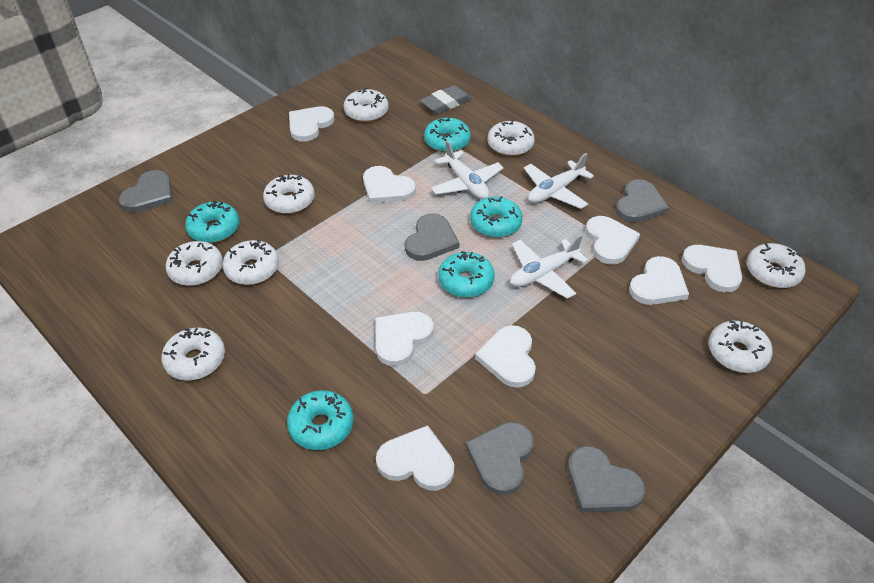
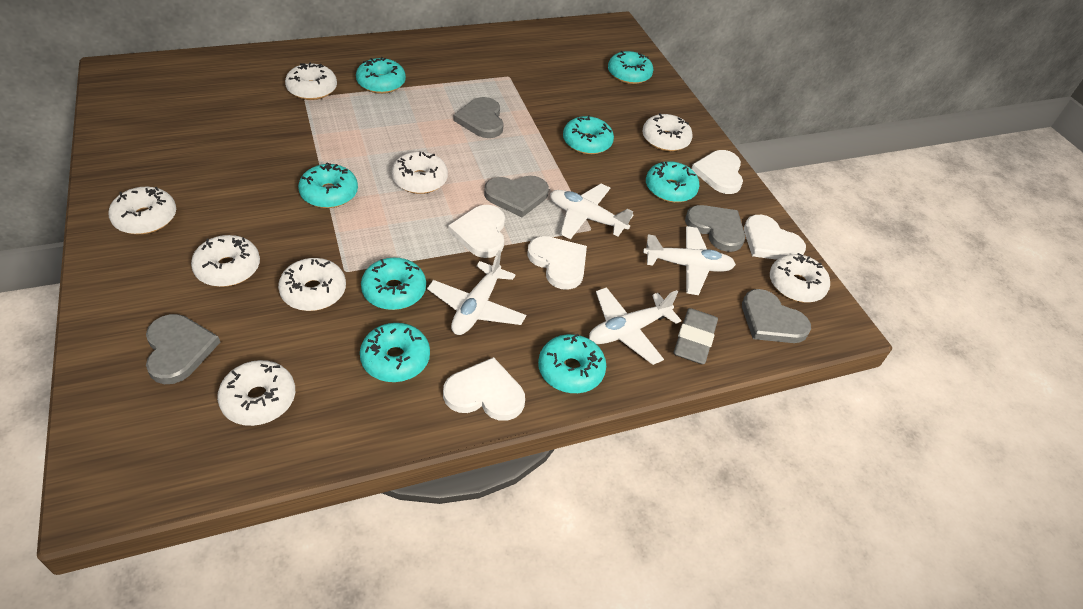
turquoise donut: [185,200,240,243] [287,390,354,450] [424,117,471,153] [438,251,495,298] [470,196,523,238] = 5 -> [298,162,358,208] [356,57,406,94] [360,323,430,382] [361,258,426,310] [538,333,606,393] [563,115,614,155] [608,51,653,84] [646,161,699,203] = 8
white heart: [289,106,334,142] [363,166,416,204] [375,312,434,366] [376,425,454,491] [475,325,536,388] [585,216,640,265] [629,256,689,305] [682,245,742,293] = 8 -> [443,357,525,421] [448,205,505,258] [527,236,587,290] [691,150,743,194] [744,215,806,260] = 5
white plane: [431,140,504,199] [510,234,588,299] [524,153,594,209] = 3 -> [427,250,526,335] [550,184,634,239] [589,287,681,365] [643,226,736,295] = 4

